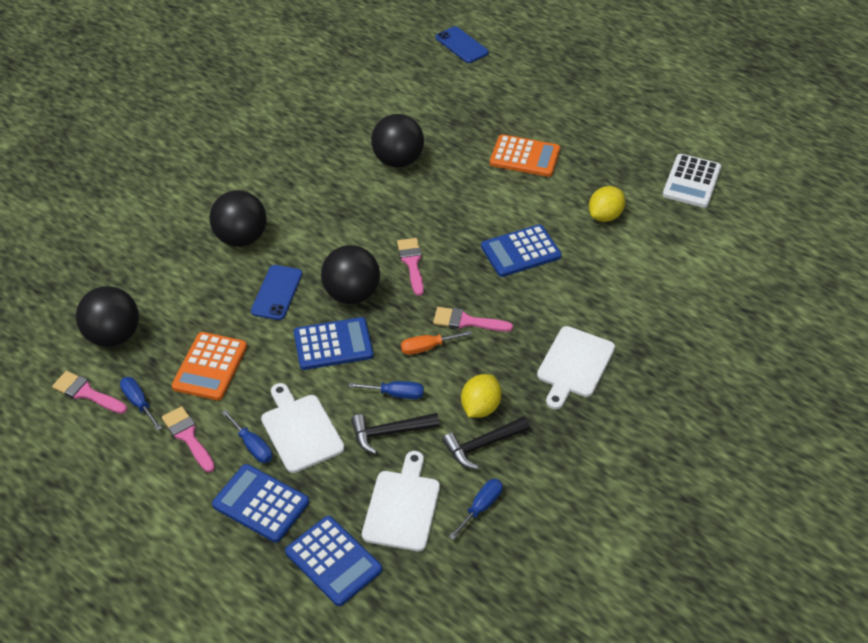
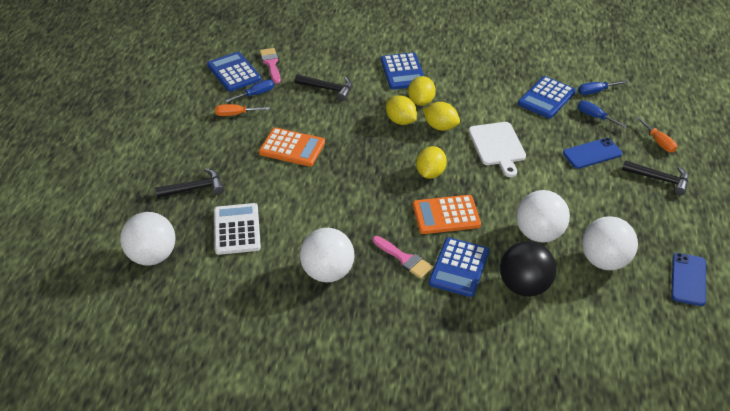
black ball: [76,286,139,347] [210,190,267,247] [321,245,380,304] [371,114,424,167] = 4 -> [500,241,556,297] = 1
black hammer: [351,413,440,454] [442,416,530,469] = 2 -> [155,168,224,198] [295,74,352,101] [622,160,688,195] = 3
blue screwdriver: [120,377,162,431] [222,410,272,463] [349,381,424,399] [449,479,503,540] = 4 -> [225,79,274,102] [578,80,628,95] [578,100,627,128] = 3
orange screwdriver: [401,331,472,355] = 1 -> [215,104,270,116] [636,117,677,152] = 2
pink brush: [52,371,127,414] [162,406,215,472] [397,238,424,296] [433,307,513,332] = 4 -> [260,48,281,84] [373,236,433,279] = 2
white ball: none = 0 -> [120,212,176,265] [300,228,355,282] [516,190,570,243] [582,216,638,270] = 4
white cutting board: [261,383,345,473] [362,451,440,551] [537,326,615,409] = 3 -> [469,122,526,177] = 1
yellow lemon: [461,374,502,418] [589,186,625,222] = 2 -> [386,96,417,125] [408,76,436,106] [416,146,447,179] [422,102,460,131] = 4

